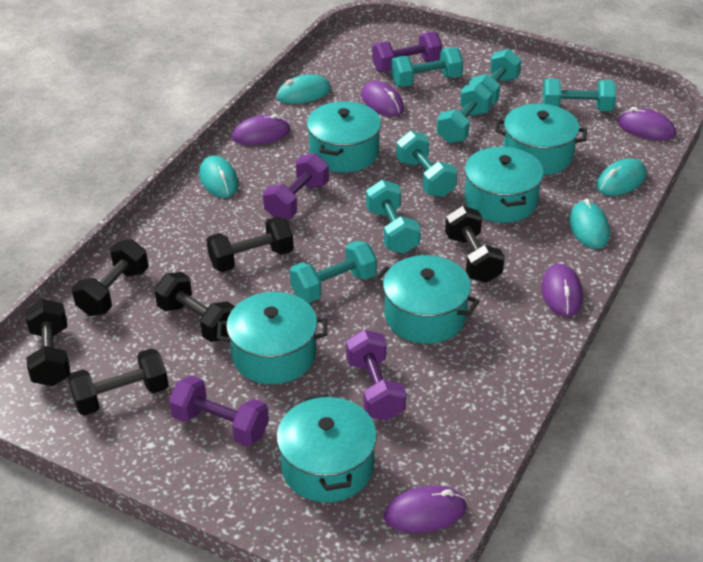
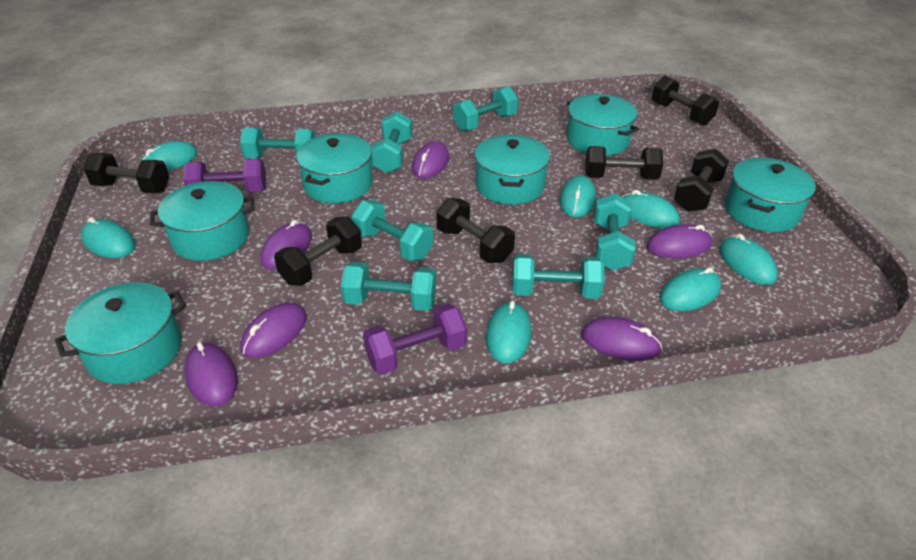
purple dumbbell: [169,376,269,447] [263,153,329,219] [346,330,406,421] [372,31,442,72] = 4 -> [183,159,266,192] [363,303,467,375] = 2
purple mouse: [232,114,290,145] [361,81,404,116] [384,486,467,533] [541,264,583,317] [617,107,676,140] = 5 -> [184,342,238,406] [240,303,307,358] [261,220,312,270] [412,141,449,179] [581,317,662,361] [647,224,712,258] = 6
turquoise mouse: [199,155,238,198] [276,74,331,104] [569,199,610,249] [596,158,646,196] = 4 -> [81,217,135,258] [141,141,197,171] [486,301,531,364] [559,175,596,217] [622,190,680,228] [659,267,721,311] [719,234,778,285] = 7

